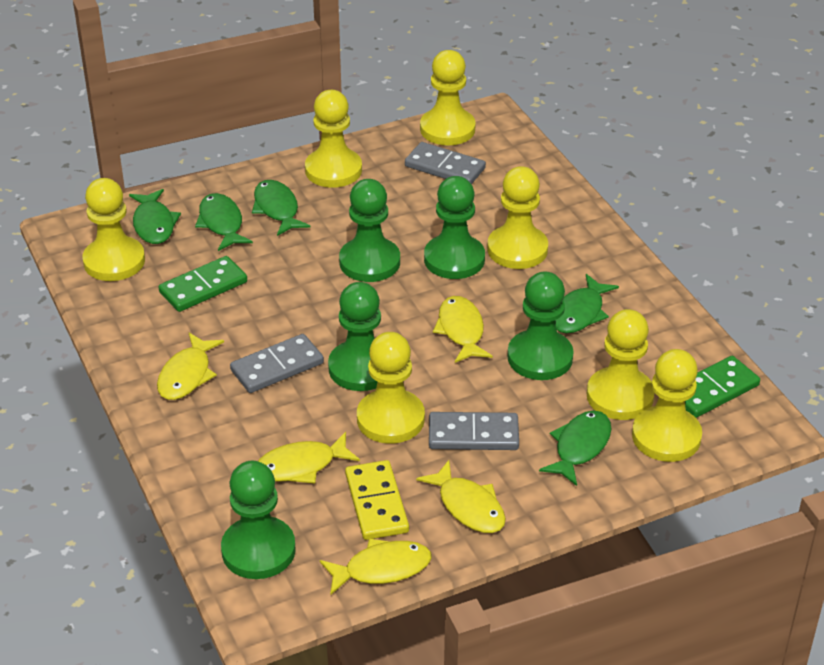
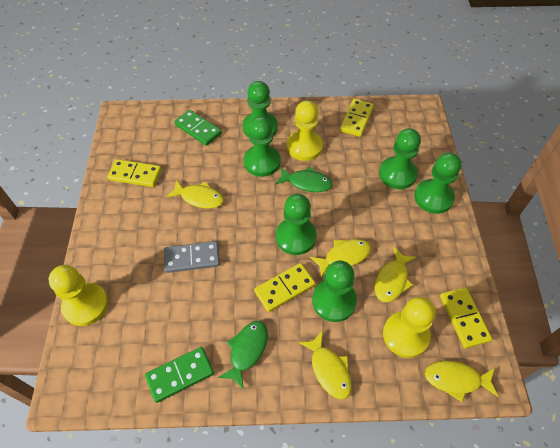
green fish: [129,189,181,244] [195,193,253,251] [252,180,311,236] [539,410,611,486] [555,274,619,333] = 5 -> [218,321,268,390] [275,167,332,192] = 2
green pawn: [221,461,296,579] [328,282,381,391] [339,179,400,282] [424,176,485,279] [507,272,574,380] = 5 -> [243,81,278,138] [244,116,280,177] [276,194,316,255] [312,261,357,322] [379,128,421,189] [414,153,462,214] = 6
grey domino: [230,334,324,393] [405,142,486,184] [429,412,519,450] = 3 -> [164,241,220,273] = 1
yellow domino: [345,460,409,540] = 1 -> [107,159,161,187] [254,263,316,312] [340,99,374,137] [440,288,492,348] = 4
yellow pawn: [82,178,145,281] [305,90,362,188] [357,332,425,444] [420,50,476,146] [487,166,548,269] [587,309,655,420] [632,349,702,462] = 7 -> [49,265,108,326] [287,100,323,161] [383,297,436,358] = 3

